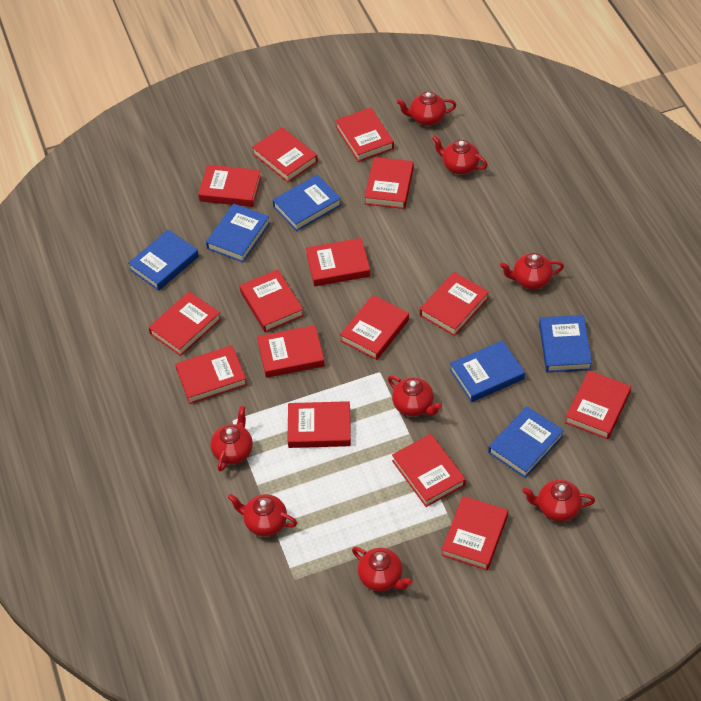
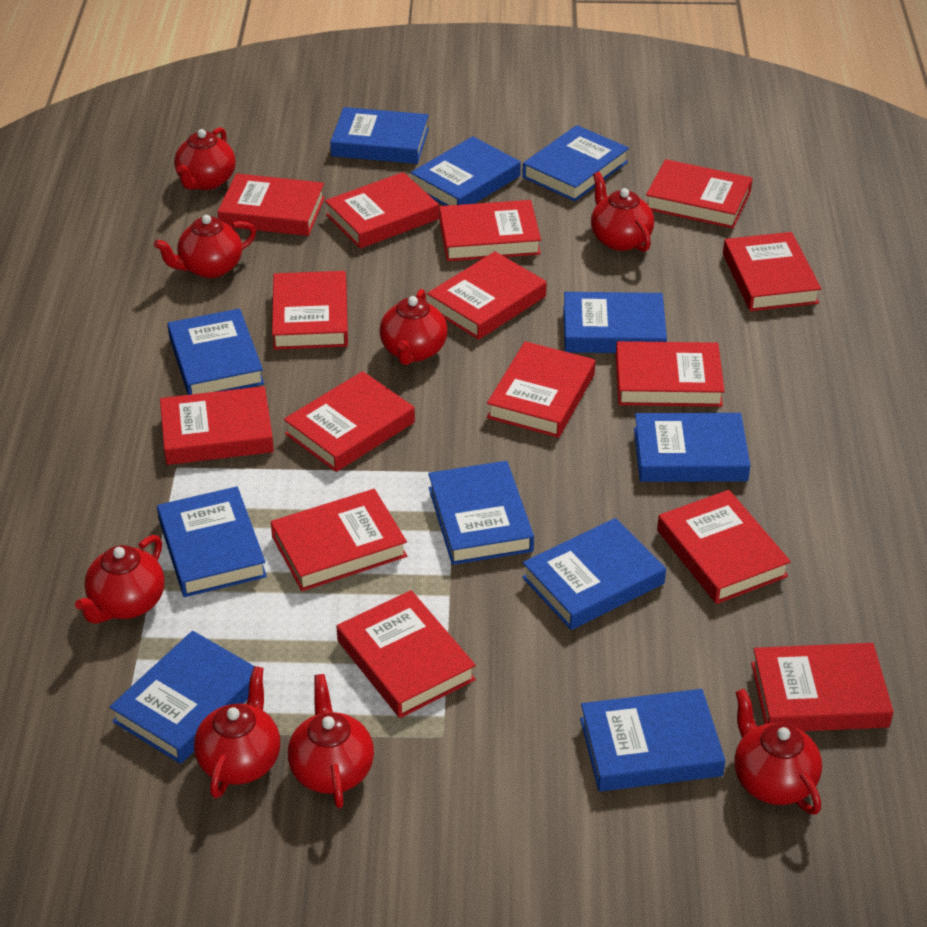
blue book: [128,230,199,291] [206,203,270,262] [272,175,341,231] [450,340,525,402] [488,406,564,478] [539,315,592,372] = 6 -> [110,631,254,764] [157,486,267,597] [167,308,264,395] [330,107,429,164] [411,136,521,206] [428,461,534,565] [522,125,629,201] [522,518,666,630] [563,292,667,353] [580,689,726,792] [634,413,750,482] = 11

